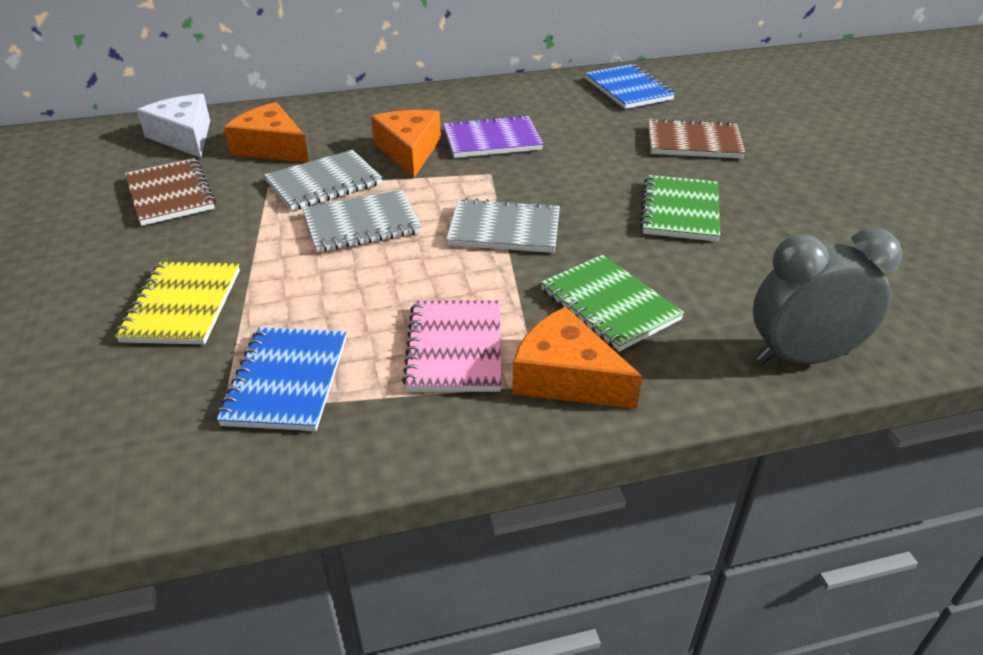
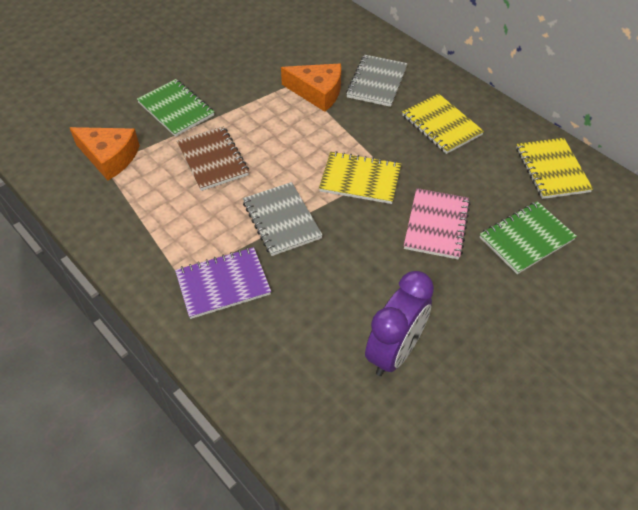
blue notebook: [217,327,346,431] [585,64,675,109] = 2 -> none = 0
brown notebook: [125,158,216,226] [648,118,745,159] = 2 -> [177,126,249,191] = 1
grey clock: [753,228,902,364] = 1 -> none = 0
grey notebook: [264,150,382,211] [302,190,422,252] [446,198,560,253] = 3 -> [243,182,323,256] [346,55,408,107] = 2
orange cheese: [224,102,309,163] [371,110,441,177] [512,307,643,409] = 3 -> [69,127,140,180] [281,64,341,112] = 2
purple clock: none = 0 -> [365,271,434,376] = 1
white cheese: [137,94,210,158] = 1 -> none = 0
yellow notebook: [115,262,240,345] = 1 -> [319,151,401,204] [402,93,484,154] [516,138,593,199] = 3

